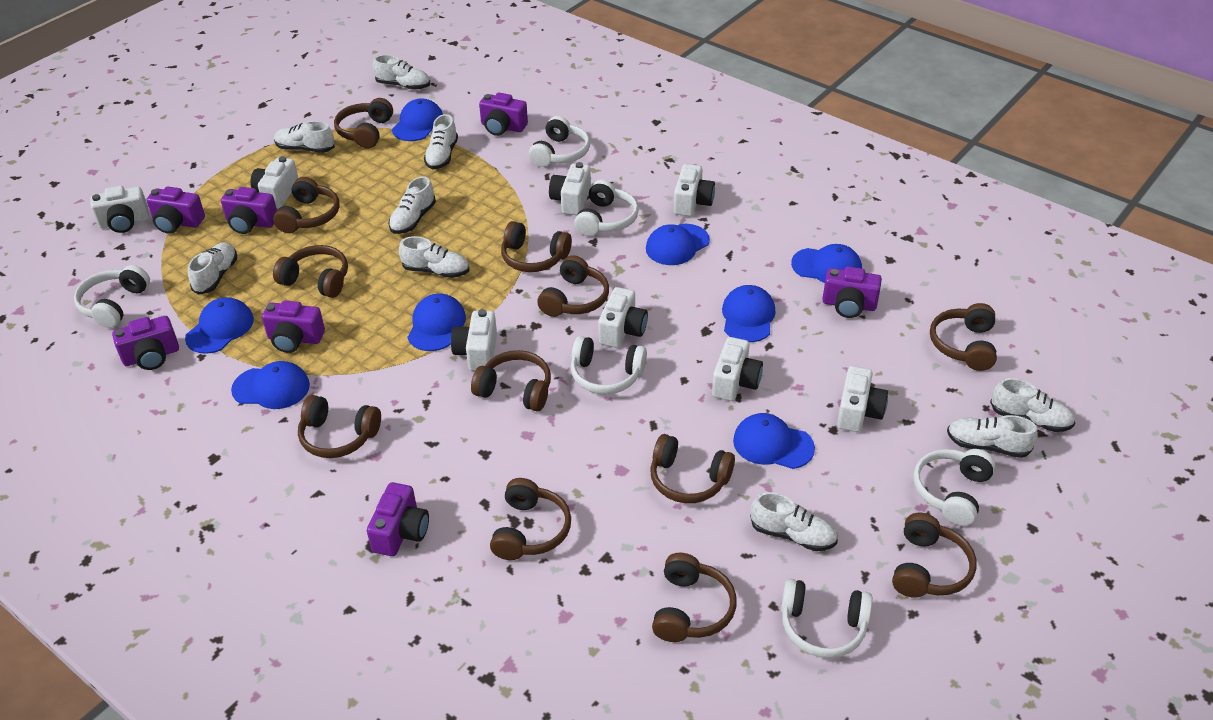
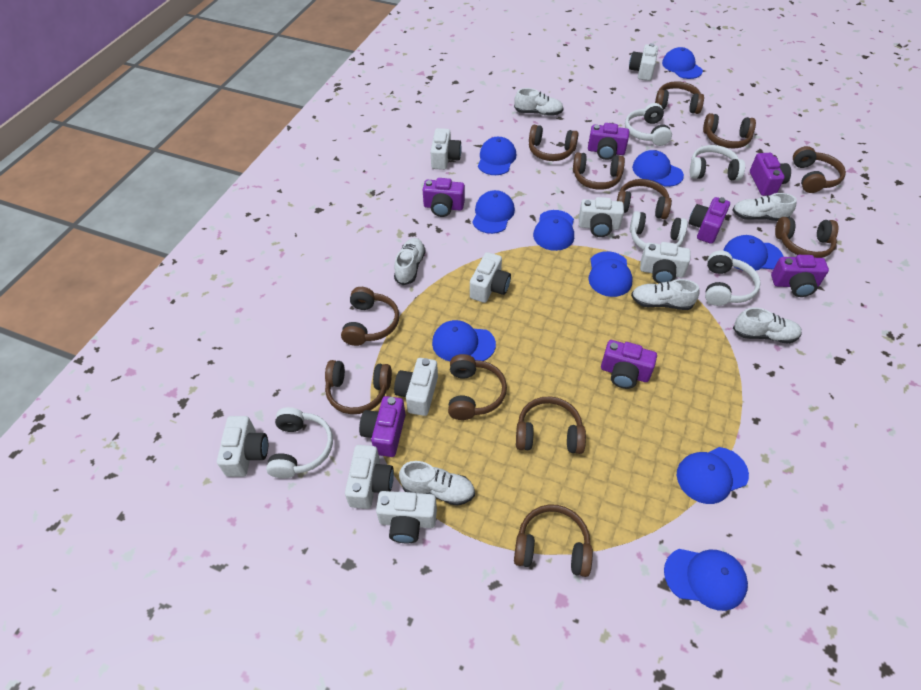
blue cap: [185,297,254,354] [231,361,310,409] [392,98,443,141] [407,293,466,351] [646,224,710,265] [722,285,776,342] [733,413,815,469] [791,244,862,283] = 8 -> [432,320,496,361] [472,190,515,234] [478,137,516,175] [533,210,574,251] [588,251,633,297] [632,150,684,187] [662,47,703,79] [664,549,748,611] [677,447,749,504] [723,235,783,271] = 10
white camera: [91,186,149,233] [250,156,298,209] [451,309,497,371] [549,162,591,215] [598,287,648,348] [674,164,715,216] [712,337,763,401] [837,366,888,432] = 8 -> [217,416,268,477] [345,445,394,509] [376,491,437,544] [394,358,438,416] [430,128,462,170] [470,252,511,303] [579,197,624,237] [629,43,658,81] [640,242,691,283] = 9
white headphones: [74,265,150,328] [529,116,590,167] [571,336,647,394] [574,180,639,236] [781,579,873,658] [913,449,996,526] = 6 -> [266,407,333,478] [625,103,672,146] [630,211,688,250] [690,145,745,181] [705,250,761,306] = 5
white shoe: [188,242,237,295] [274,121,335,153] [373,55,430,90] [388,176,436,234] [399,236,469,278] [424,114,458,169] [750,492,838,551] [947,415,1038,458] [990,378,1075,432] = 9 -> [394,238,426,285] [399,461,475,506] [514,88,564,116] [631,279,700,310] [732,193,797,221] [733,308,802,344] = 6

